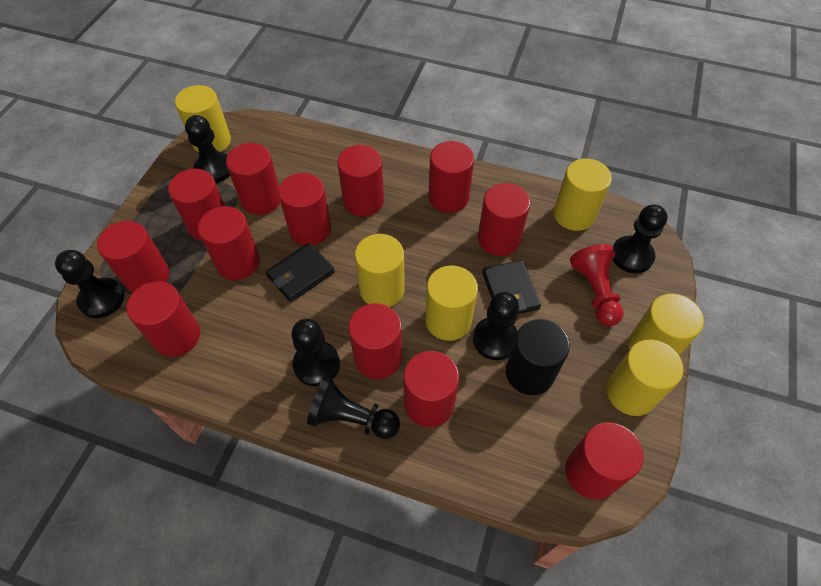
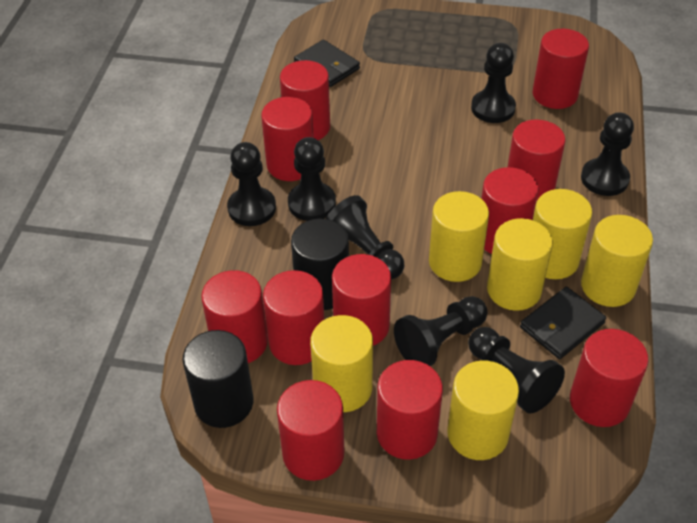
black cylinder: [506,319,570,395] = 1 -> [182,330,253,428] [291,218,349,310] = 2
black pawn: [55,250,124,318] [185,115,230,183] [291,318,340,386] [307,376,400,439] [473,292,519,360] [612,205,668,273] = 6 -> [227,142,276,226] [288,137,336,221] [326,195,404,279] [394,296,488,366] [468,327,565,413] [471,43,516,123] [581,112,634,196] = 7
red cylinder: [97,221,169,293] [126,281,200,357] [168,169,225,241] [198,206,260,280] [226,143,280,215] [278,173,331,245] [337,145,384,217] [348,303,402,379] [403,351,459,428] [429,141,474,213] [478,183,530,256] [565,422,644,500] = 12 -> [201,270,268,363] [261,97,314,181] [263,270,324,365] [277,380,344,481] [280,60,330,140] [332,254,391,346] [377,360,443,460] [481,167,539,254] [508,119,565,200] [533,29,589,109] [570,329,649,427] = 11
red pawn: [570,244,623,326] = 1 -> none = 0

